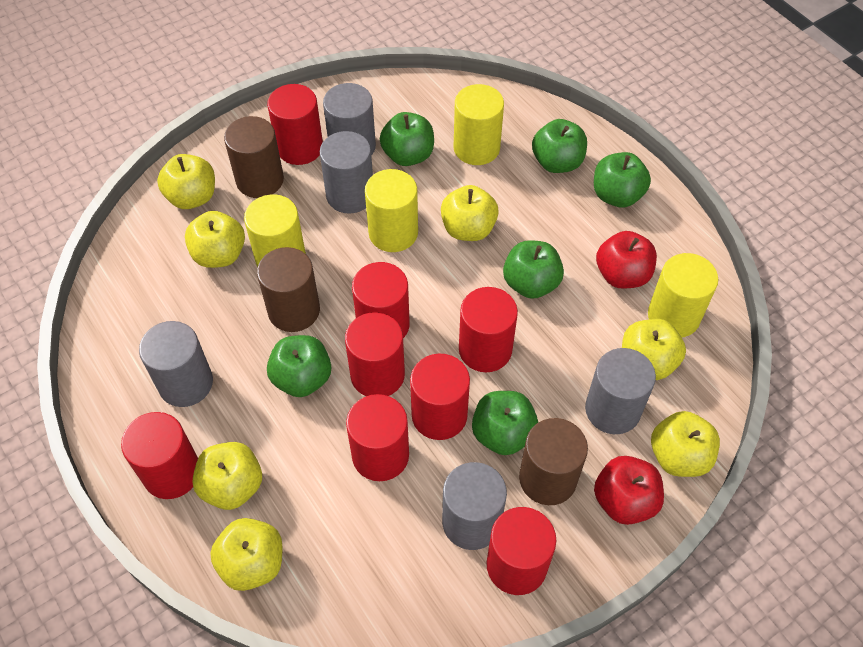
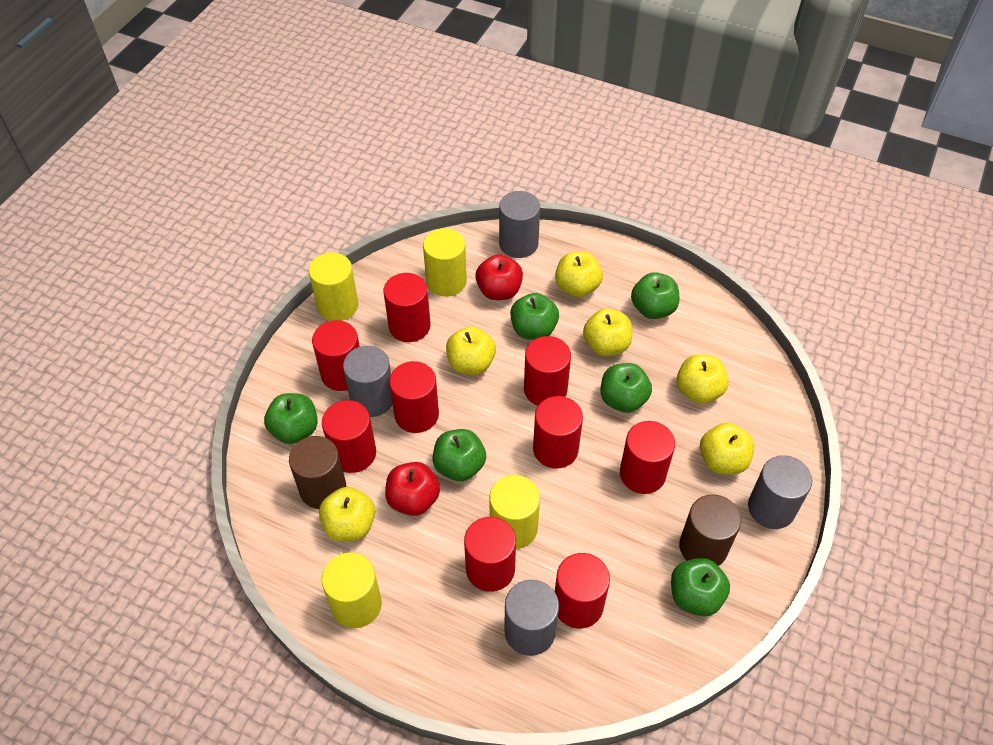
brown cylinder: [224,116,284,198] [257,247,320,332] [519,418,588,505] = 3 -> [289,436,346,509] [679,494,741,566] = 2
grey cylinder: [139,321,213,407] [320,131,373,214] [323,83,376,156] [442,462,507,550] [585,348,656,434] = 5 -> [343,346,393,417] [499,191,540,258] [504,580,559,656] [748,455,812,529] = 4
red cylinder: [121,412,198,499] [267,84,323,165] [345,312,405,396] [346,394,409,481] [352,262,410,338] [410,354,470,440] [459,287,518,372] [487,507,556,595] = 8 -> [312,320,360,391] [322,400,376,473] [384,273,430,342] [389,361,439,433] [464,517,516,592] [524,336,571,406] [533,396,583,469] [555,553,610,629] [620,421,675,494] = 9
yellow apple: [157,154,215,209] [185,211,245,268] [192,442,262,510] [210,518,283,591] [441,185,499,241] [622,319,686,380] [651,411,720,477] = 7 -> [319,487,375,542] [446,326,496,375] [555,252,603,297] [583,308,632,356] [677,354,729,404] [700,423,754,475] = 6

